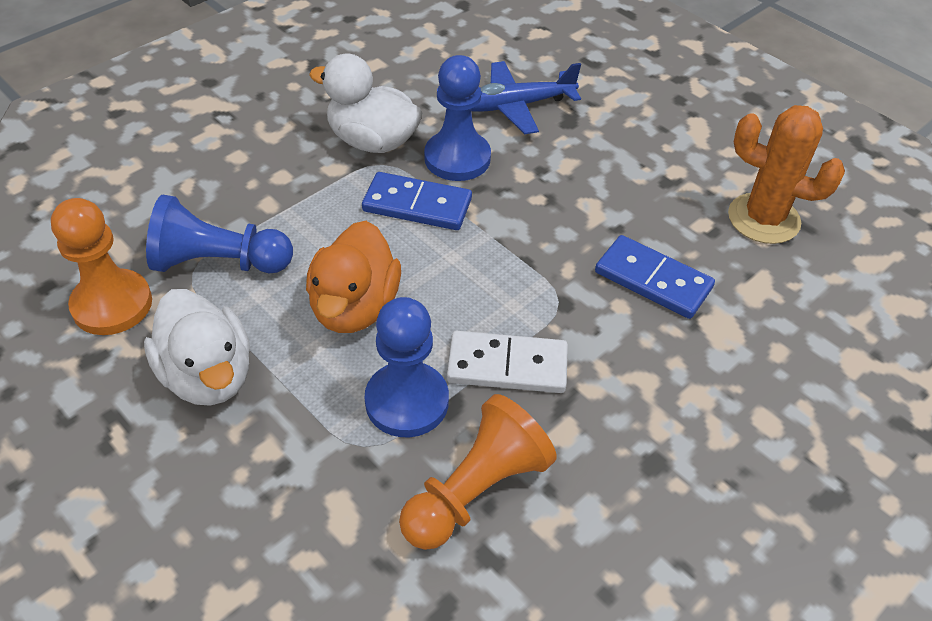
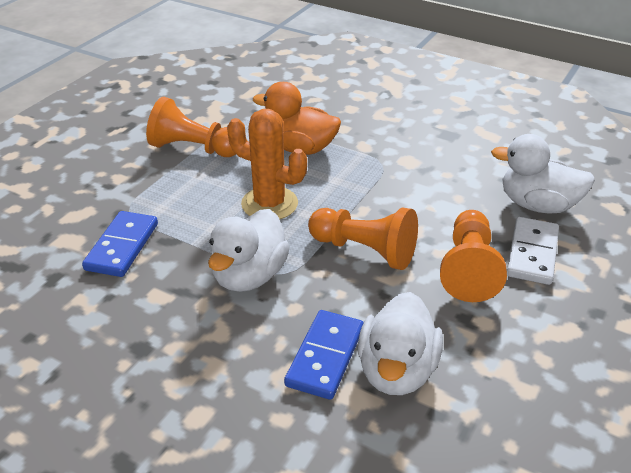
blue pawn: [146,195,293,273] [365,297,449,437] [424,55,491,181] = 3 -> none = 0
blue plane: [471,61,581,134] = 1 -> none = 0
orange pawn: [51,198,152,335] [399,394,557,550] = 2 -> [146,97,236,157] [308,207,418,270] [440,210,507,302] = 3
white duck: [144,289,250,406] [309,54,423,153] = 2 -> [208,209,290,292] [358,292,443,395] [491,134,595,213] = 3

